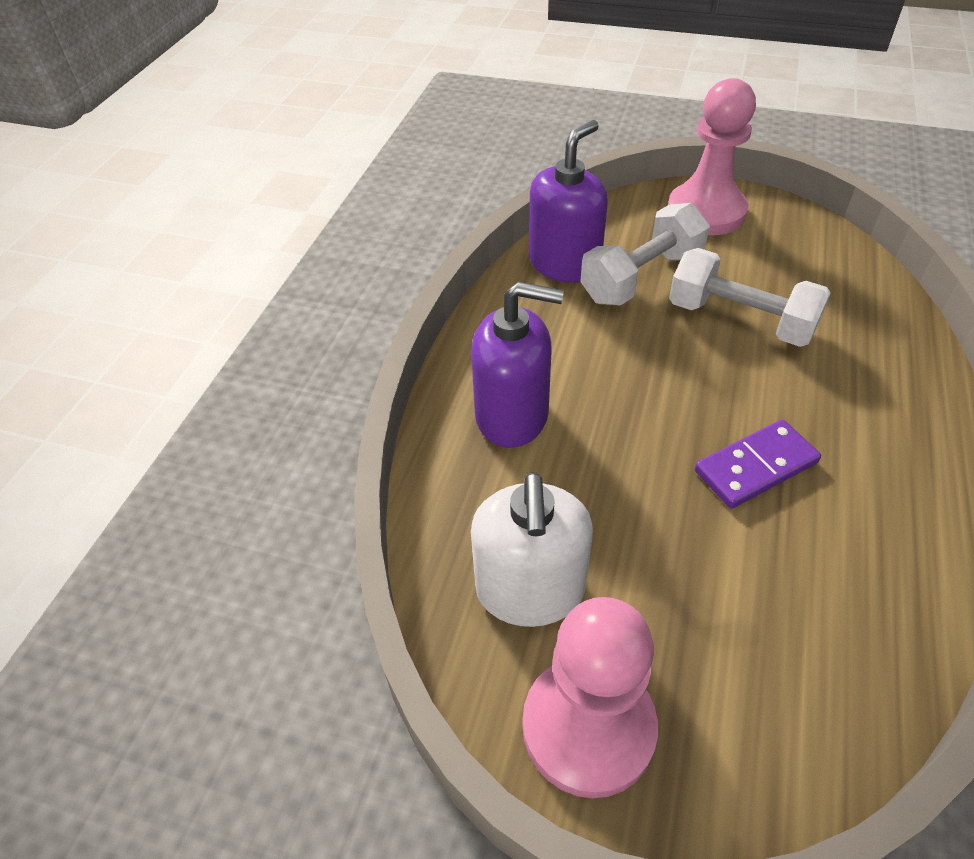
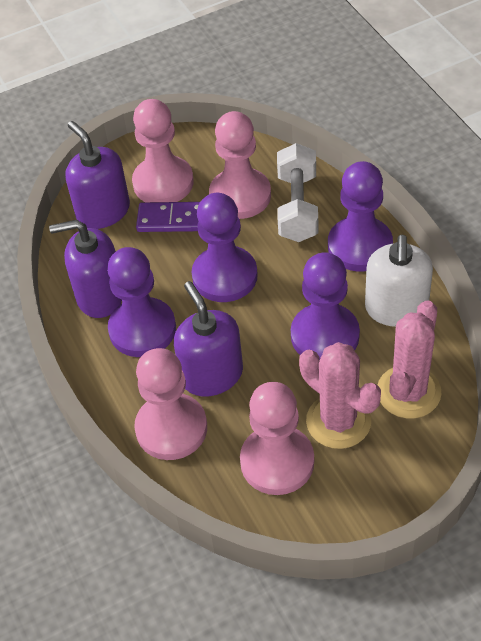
pink cactus: none = 0 -> [299,342,381,449] [378,300,441,418] = 2
pink pawn: [523,597,658,798] [668,78,756,235] = 2 -> [132,99,194,202] [134,348,207,460] [209,111,271,219] [240,382,314,495] = 4
purple pawn: none = 0 -> [107,247,176,357] [191,193,258,302] [291,252,360,361] [328,161,393,271] = 4
purple soap dispenser: [471,282,564,448] [529,120,608,283] = 2 -> [49,220,122,318] [65,121,130,229] [174,281,243,396] = 3
white dumbbell: [580,203,710,306] [669,248,831,347] = 2 -> [277,143,319,242] = 1

